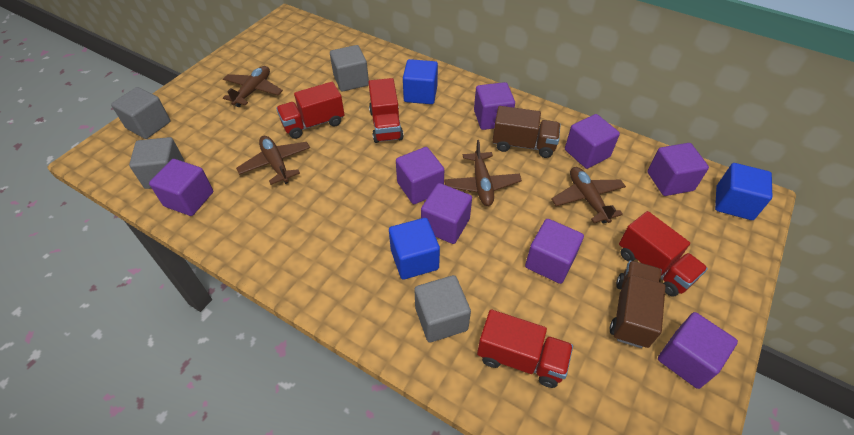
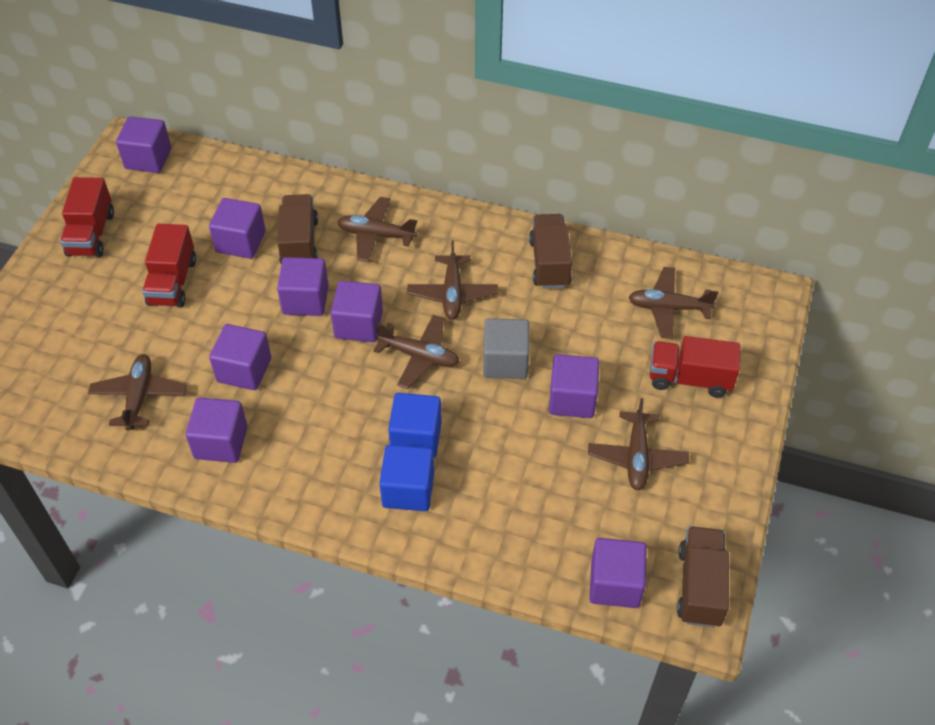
blue cube: [389,218,440,280] [403,59,438,104] [715,163,772,220] = 3 -> [379,445,434,511] [388,393,442,458] = 2
brown plane: [223,66,283,107] [236,136,310,185] [444,140,522,206] [551,167,626,224] = 4 -> [88,354,186,431] [337,197,417,262] [373,315,459,389] [407,240,498,320] [588,398,689,490] [628,267,718,339] = 6
brown truck: [493,106,561,158] [610,261,666,348] = 2 -> [277,194,318,264] [529,214,572,289] [677,526,729,627] = 3
grey cube: [111,87,170,139] [129,137,185,189] [330,45,369,92] [415,275,471,343] = 4 -> [483,318,529,379] = 1
red truck: [276,82,344,139] [368,78,404,143] [477,309,573,388] [619,211,708,296] = 4 -> [60,177,114,257] [142,224,196,307] [650,336,740,397] = 3

